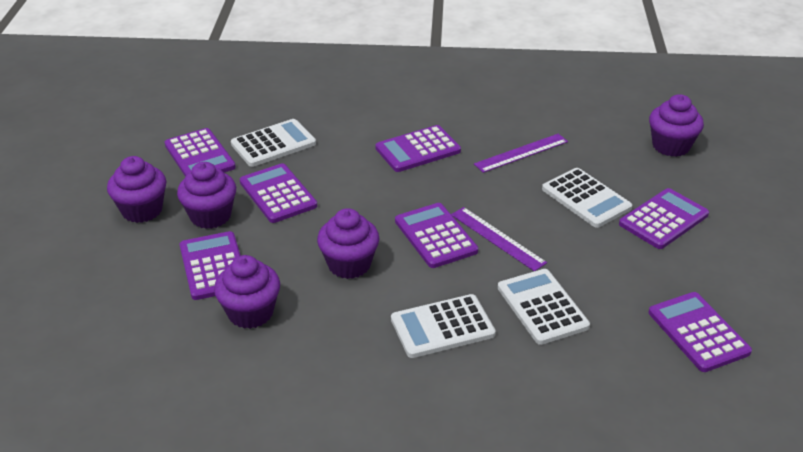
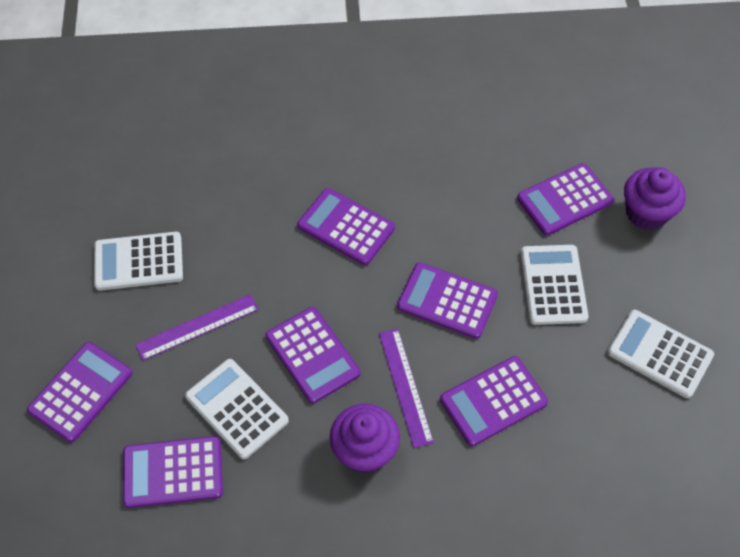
purple cupcake: [107,156,166,223] [177,162,236,229] [214,255,280,329] [317,208,380,279] [649,94,704,157] = 5 -> [330,404,400,473] [624,167,686,230] = 2

